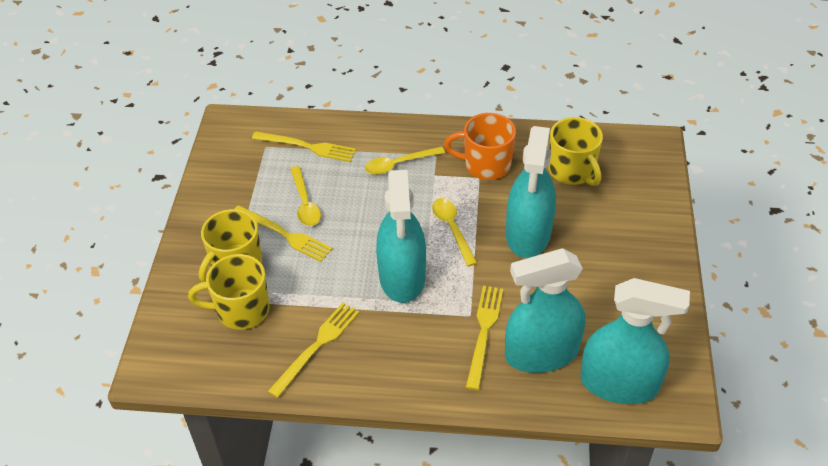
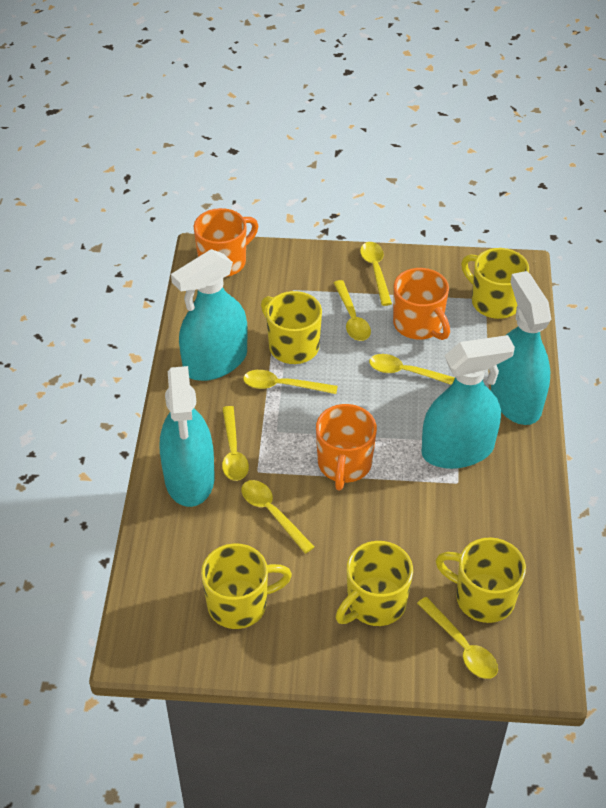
orange mug: [444,113,516,180] = 1 -> [194,208,258,277] [316,404,377,490] [393,268,450,340] = 3
yellow fork: [234,205,333,262] [252,131,356,162] [268,303,360,398] [466,286,503,390] = 4 -> none = 0
yellow mug: [188,254,270,330] [199,209,262,282] [548,117,603,186] = 3 -> [201,543,292,629] [261,291,322,364] [336,541,413,626] [436,537,526,623] [461,248,529,319] = 5
yellow spoon: [290,166,321,226] [365,146,445,175] [432,198,477,266] = 3 -> [222,406,249,481] [241,480,314,554] [243,370,338,394] [334,280,371,341] [360,242,392,306] [369,354,455,385] [417,597,498,679] = 7

